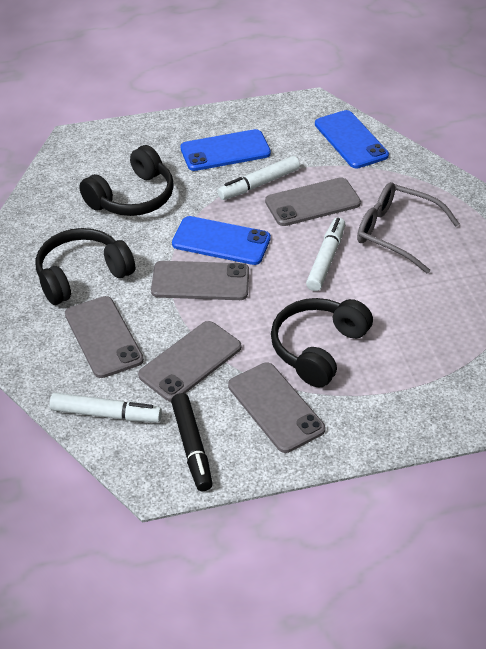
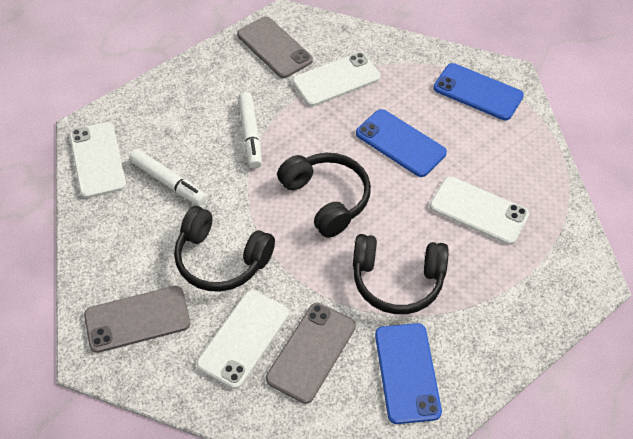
black marker: [171,393,213,491] = 1 -> none = 0
grey glasses: [357,182,460,274] = 1 -> none = 0
grey phone: [65,296,144,378] [138,321,241,401] [151,261,249,300] [228,363,325,453] [265,177,361,226] = 5 -> [84,286,191,353] [237,17,313,78] [266,303,356,404] = 3
white marker: [49,393,162,422] [218,156,300,200] [306,217,345,291] = 3 -> [129,149,207,206] [238,92,262,168] = 2
white phone: none = 0 -> [69,122,126,198] [196,290,289,389] [292,52,381,106] [430,176,529,245] = 4

